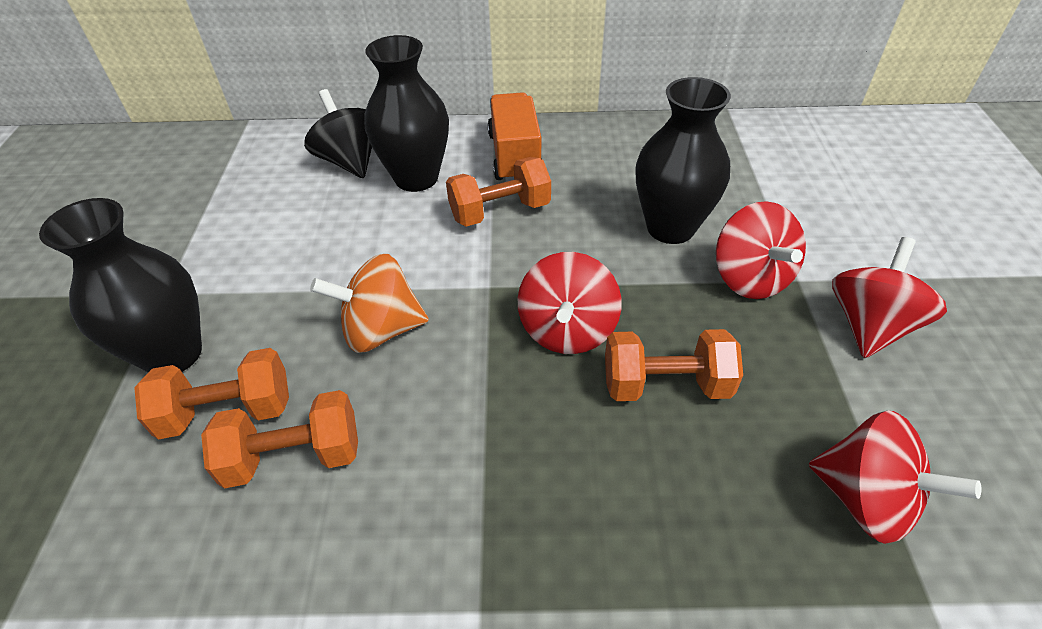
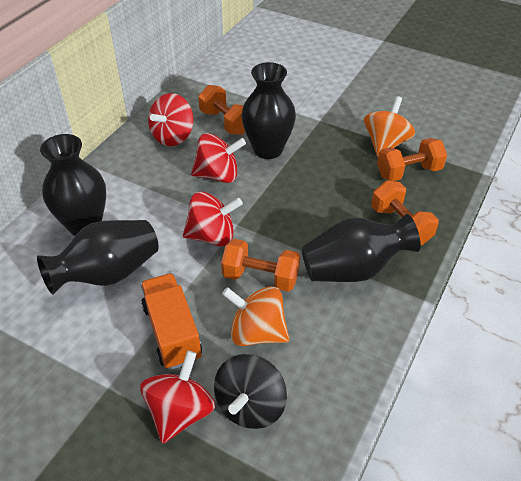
black vase: [39,198,202,372] [364,35,449,192] [635,77,731,244] = 3 -> [37,220,158,295] [40,134,106,236] [241,62,296,159] [302,214,421,282] = 4
orange spinning top: [310,254,429,353] = 1 -> [222,286,289,346] [364,96,415,157] = 2

